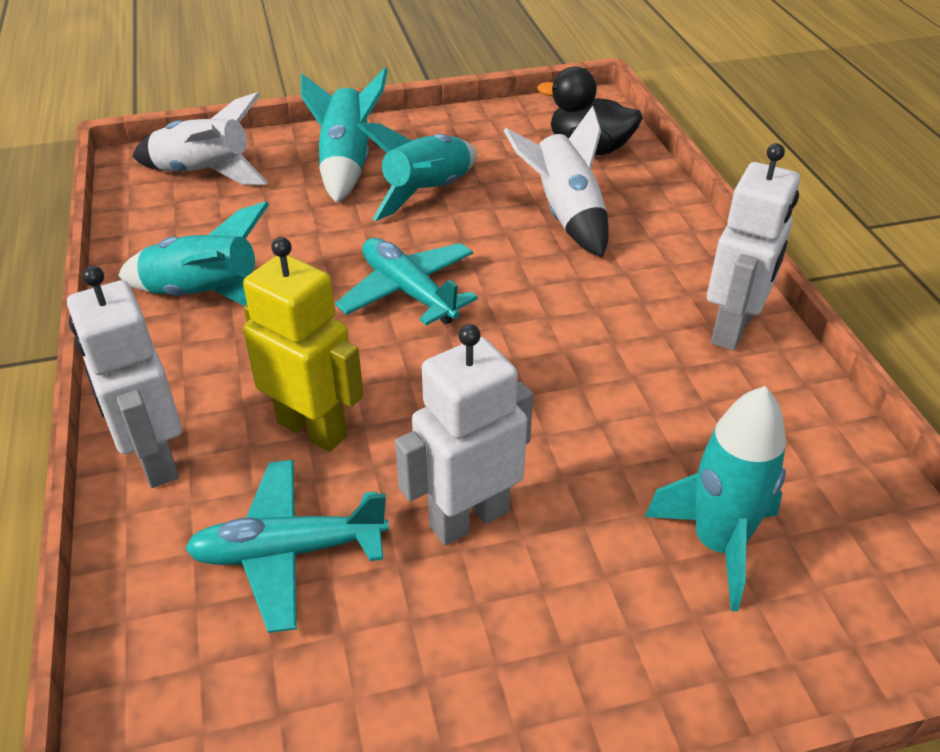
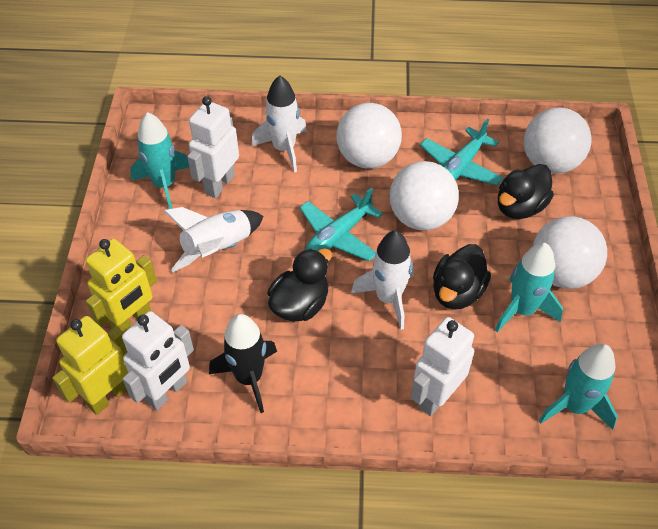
black duck: [537,67,643,155] = 1 -> [268,248,332,321] [433,244,491,310] [498,164,554,219] = 3
black rocket: none = 0 -> [209,314,277,413] = 1
turquoise rocket: [118,201,269,306] [301,68,388,203] [356,123,477,221] [645,386,786,611] = 4 -> [130,112,189,209] [495,243,563,332] [539,344,618,430] = 3
white ball: none = 0 -> [336,103,402,169] [390,161,459,231] [524,107,592,174] [533,216,607,289] = 4
white rocket: [132,92,268,185] [504,106,609,257] = 2 -> [164,207,263,273] [251,75,307,172] [351,230,414,330] = 3
yellow robot: [243,237,364,452] = 1 -> [52,316,128,415] [86,239,157,332] = 2

